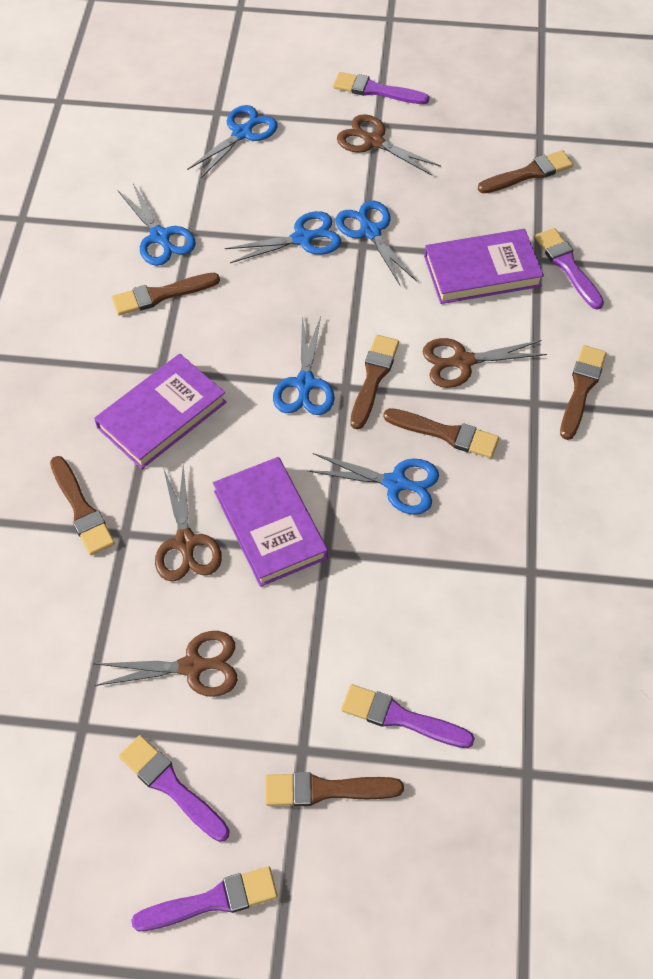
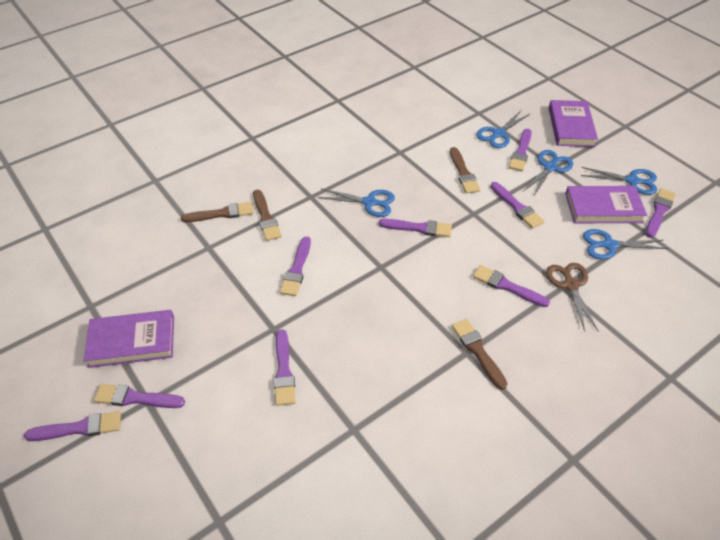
blue scissors: [117,183,196,266] [187,105,278,178] [225,211,341,263] [273,316,335,415] [307,453,439,515] [335,201,417,287] = 6 -> [318,189,395,217] [476,111,530,148] [523,150,573,197] [581,167,657,195] [583,229,668,260] = 5
brown brush: [50,456,115,555] [112,273,220,315] [265,772,404,806] [350,335,399,430] [383,408,499,458] [478,150,573,194] [560,345,607,440] = 7 -> [181,202,254,222] [253,190,282,241] [450,147,480,193] [452,319,507,390] = 4
brown scissors: [94,631,238,697] [155,465,222,582] [337,114,441,175] [423,338,547,388] = 4 -> [546,263,599,332] = 1
purple brush: [119,735,230,842] [131,866,278,931] [333,72,429,104] [341,684,475,748] [535,228,604,310] = 5 -> [24,411,121,441] [94,384,185,408] [274,330,296,406] [280,237,311,296] [379,219,452,237] [473,265,550,307] [490,182,544,229] [509,129,532,172] [646,188,676,238] = 9

